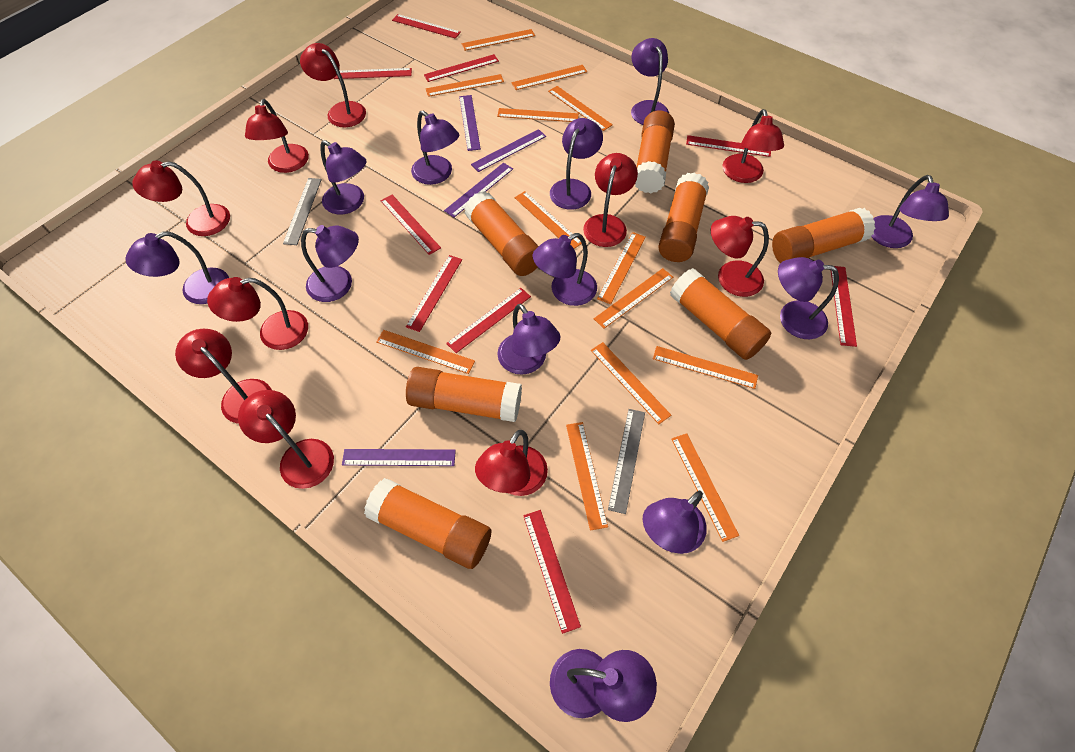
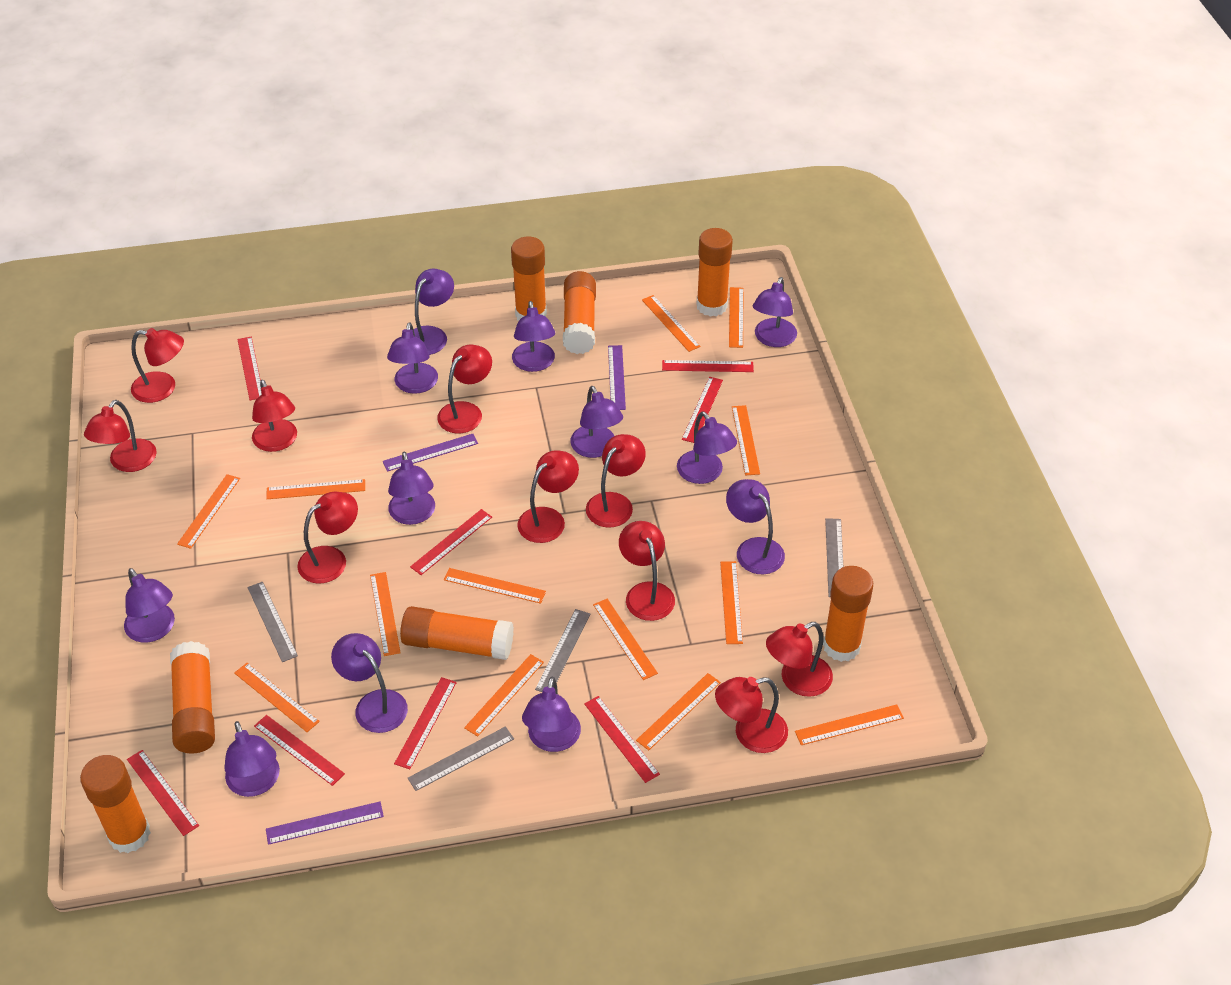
grey ruler: [283,178,322,245] [608,409,645,514] = 2 -> [248,582,298,662] [408,726,514,791] [535,609,590,692] [825,518,843,597] = 4
purple ruler: [342,449,456,466] [444,163,513,217] [459,95,481,151] [471,129,546,172] = 4 -> [266,802,384,845] [383,434,478,472] [608,345,626,410] = 3
red ruler: [334,68,412,79] [381,195,441,255] [392,14,461,39] [406,255,462,332] [424,54,499,82] [446,288,531,353] [523,510,581,634] [686,135,771,157] [831,266,857,347] = 9 -> [127,750,199,836] [237,337,262,400] [254,715,345,786] [394,677,457,769] [410,509,492,575] [584,696,660,783] [662,360,754,372] [682,377,723,443] = 8

